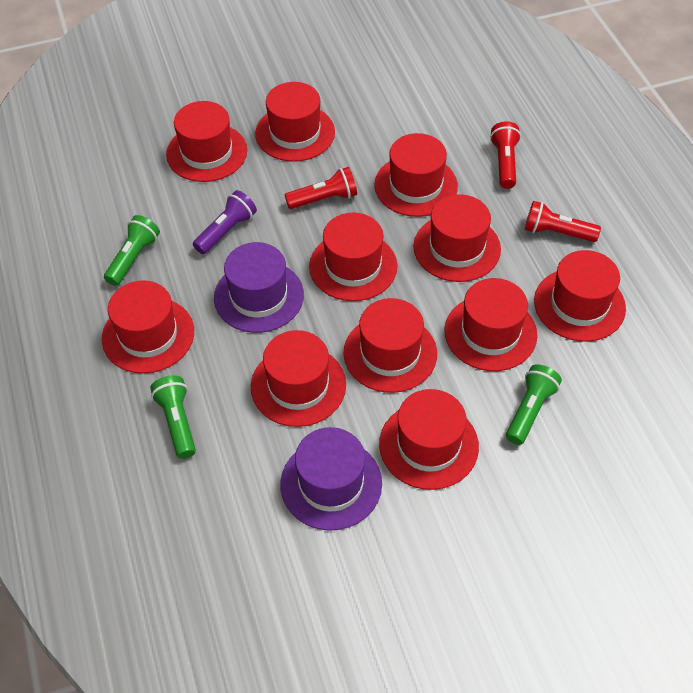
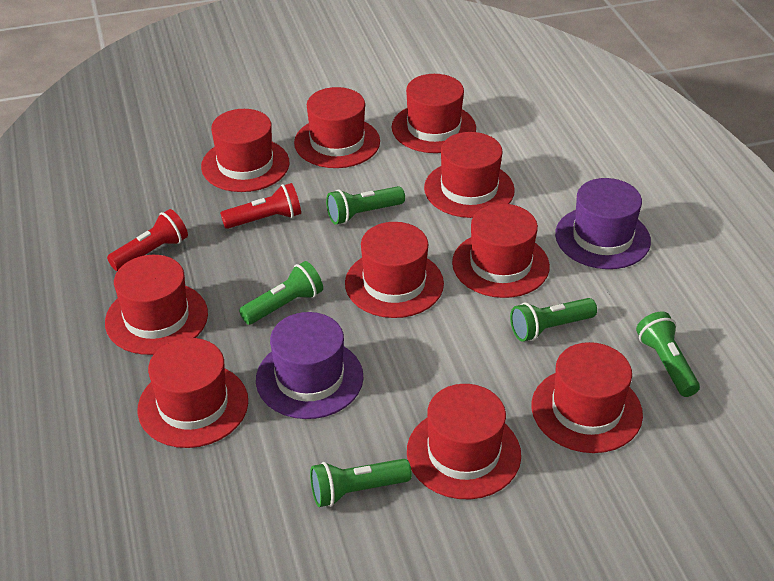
green flashlight: [104,215,160,286] [150,375,196,459] [506,364,562,445] = 3 -> [239,261,323,325] [310,459,412,507] [326,186,405,225] [510,298,597,342] [636,312,700,397] = 5
purple flashlight: [193,190,257,254] = 1 -> none = 0
red flashlight: [285,167,357,209] [490,121,521,189] [525,201,601,242] = 3 -> [107,209,188,271] [220,183,301,229] = 2
red hat: [102,280,194,374] [166,101,247,182] [251,330,346,427] [255,82,335,162] [309,213,397,301] [344,298,437,393] [374,133,458,217] [379,389,479,490] [413,194,501,282] [444,278,537,371] [534,250,626,342] = 11 -> [105,255,208,355] [137,338,248,448] [201,109,289,192] [294,87,380,168] [345,222,444,318] [392,74,476,153] [407,384,521,499] [424,132,515,218] [452,204,550,298] [531,342,643,453] = 10

